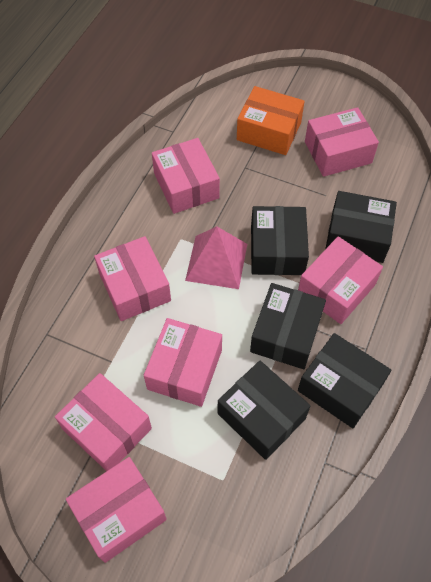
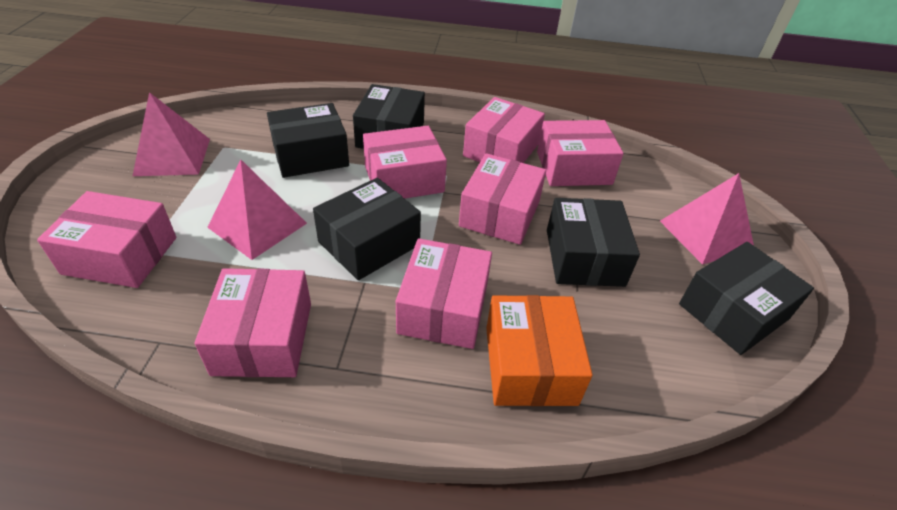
pink pyramid: [185,226,247,289] = 1 -> [133,92,210,176] [207,159,307,260] [660,173,754,265] = 3

